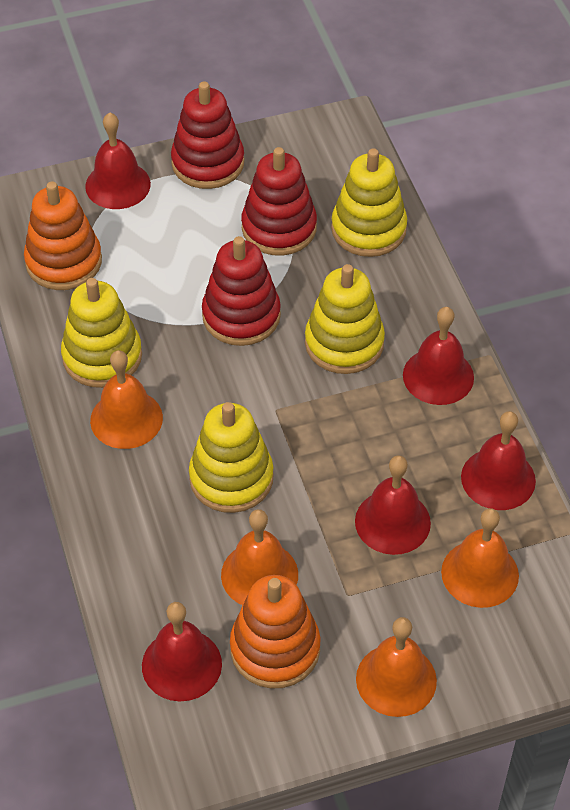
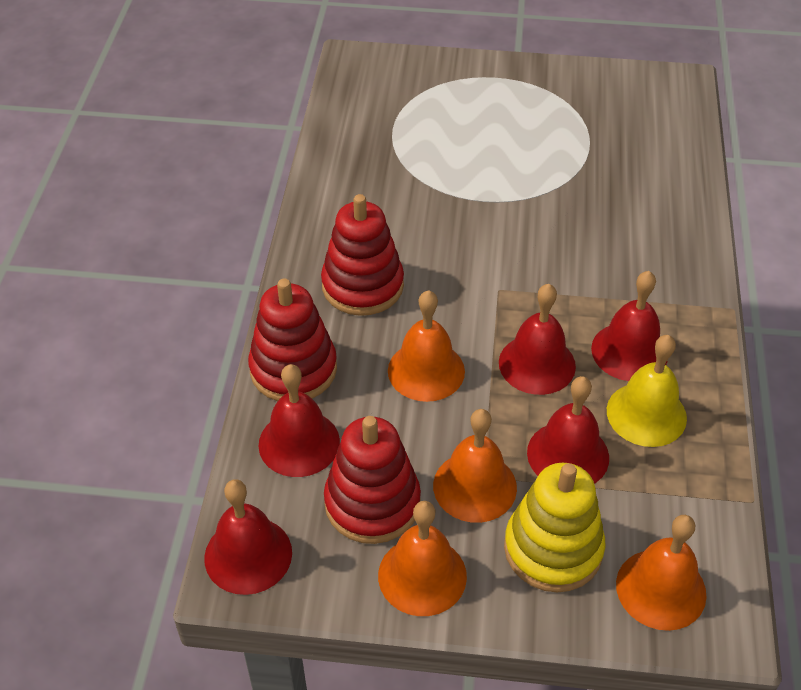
orange stacking toy: [24,182,102,290] [230,575,321,689] = 2 -> none = 0
yellow bell: none = 0 -> [607,335,687,447] = 1
yellow stacking toy: [61,278,142,388] [189,402,274,513] [305,264,385,374] [331,148,407,257] = 4 -> [504,463,606,592] = 1

